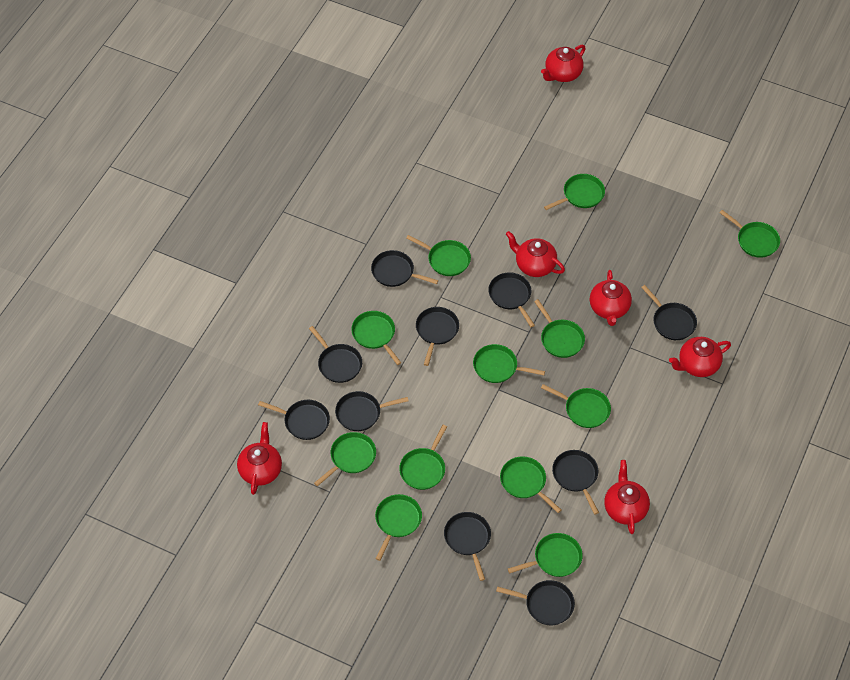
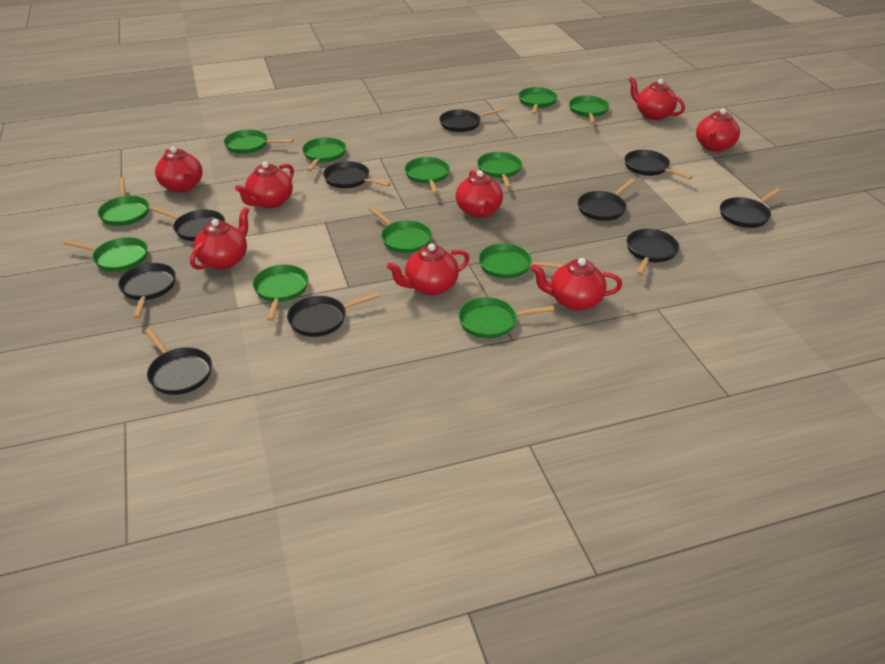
red teapot: [237,422,282,495] [506,231,565,277] [541,45,586,82] [590,270,632,326] [604,460,650,534] [669,337,731,377] = 6 -> [155,147,202,192] [190,207,249,270] [235,162,294,208] [387,243,470,295] [456,170,503,218] [531,258,622,311] [629,77,685,120] [696,109,740,152] = 8

